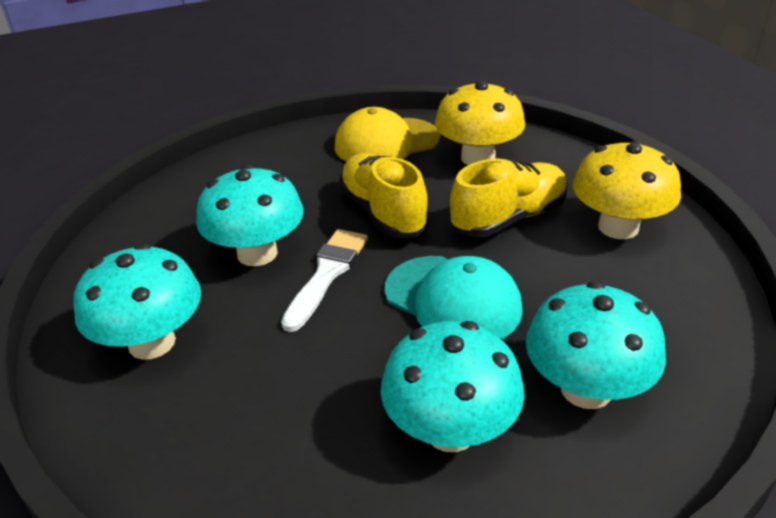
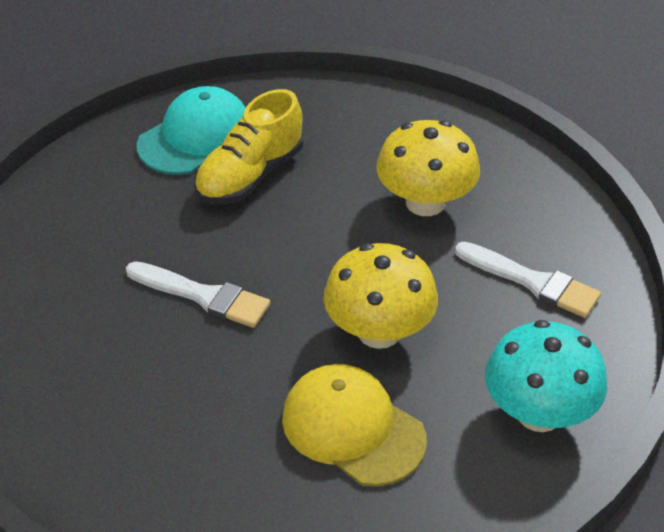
turquoise mushroom: [74,243,201,360] [196,165,304,266] [381,321,525,452] [526,281,666,409] = 4 -> [485,320,607,432] = 1
white brush: [281,229,368,332] = 1 -> [126,261,270,328] [455,241,601,318] = 2
yellow shoe: [339,153,430,238] [450,159,568,237] = 2 -> [194,89,304,204] = 1

